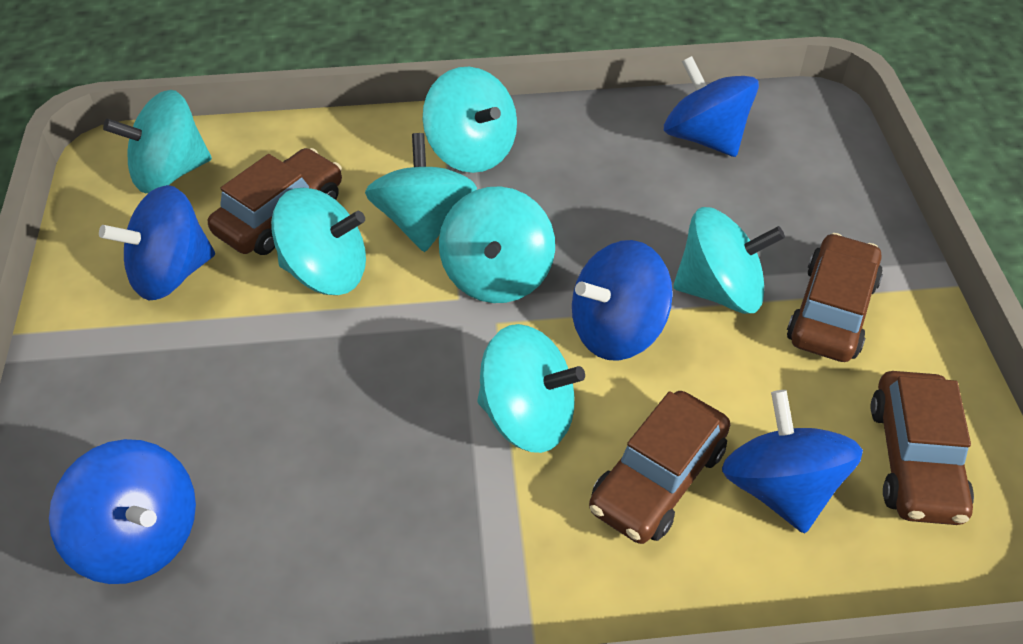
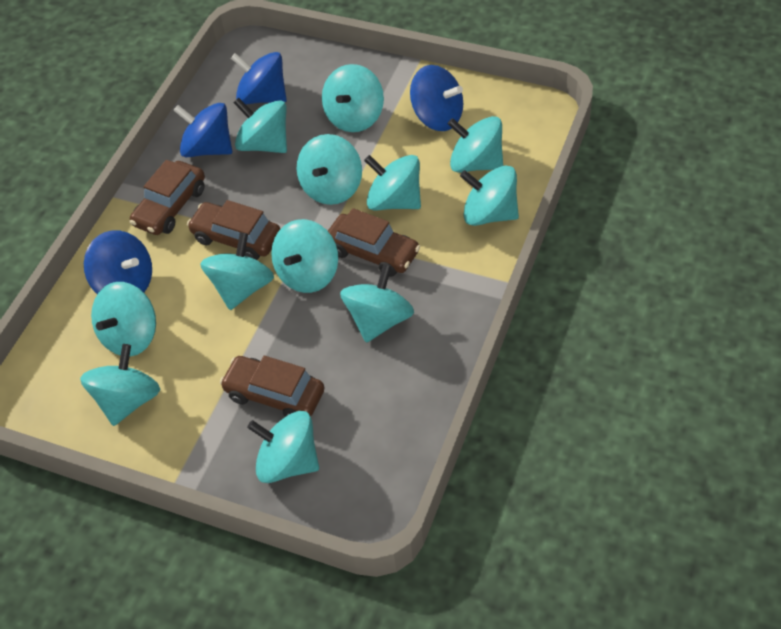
blue spinning top: [49,439,196,584] [99,185,215,300] [572,240,673,361] [664,56,759,157] [722,390,863,534] = 5 -> [84,230,152,294] [173,103,232,157] [231,52,287,104] [410,65,463,131] = 4
turquoise spinning top: [103,90,212,193] [271,188,366,295] [365,133,477,252] [423,67,517,173] [439,186,555,303] [477,324,585,453] [673,207,785,314] = 7 -> [80,344,160,426] [91,282,156,357] [200,232,274,310] [233,98,287,153] [247,411,319,483] [271,219,338,293] [297,134,362,205] [322,64,384,132] [340,264,414,343] [364,155,421,211] [448,116,503,173] [460,165,519,226] = 12

